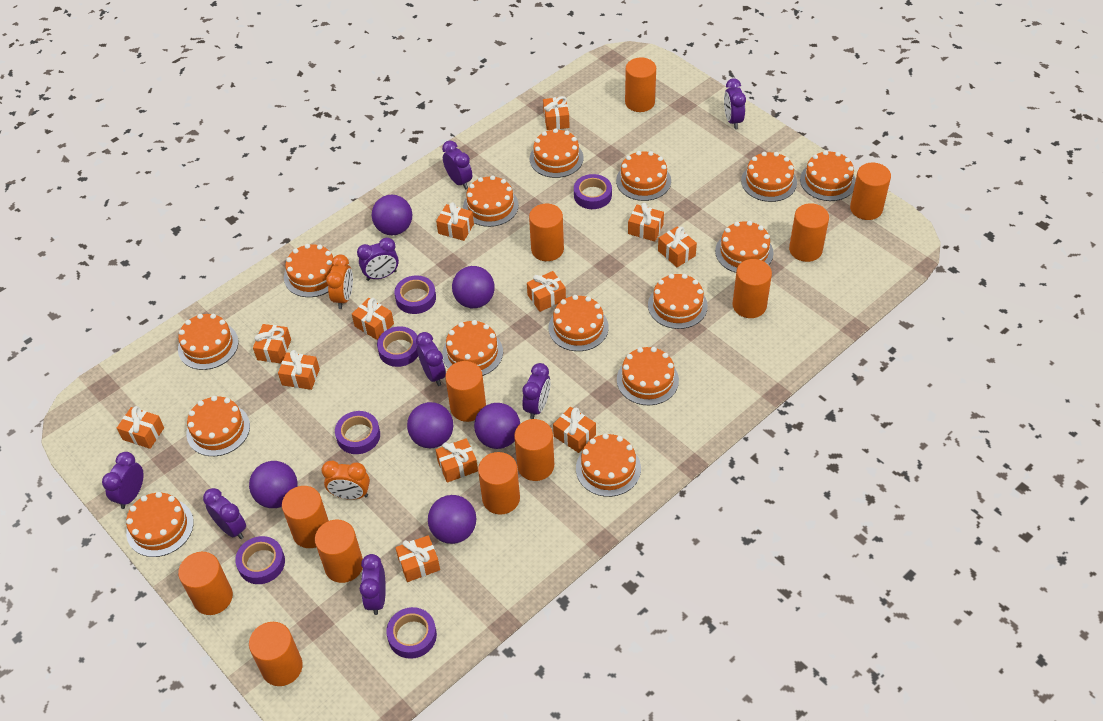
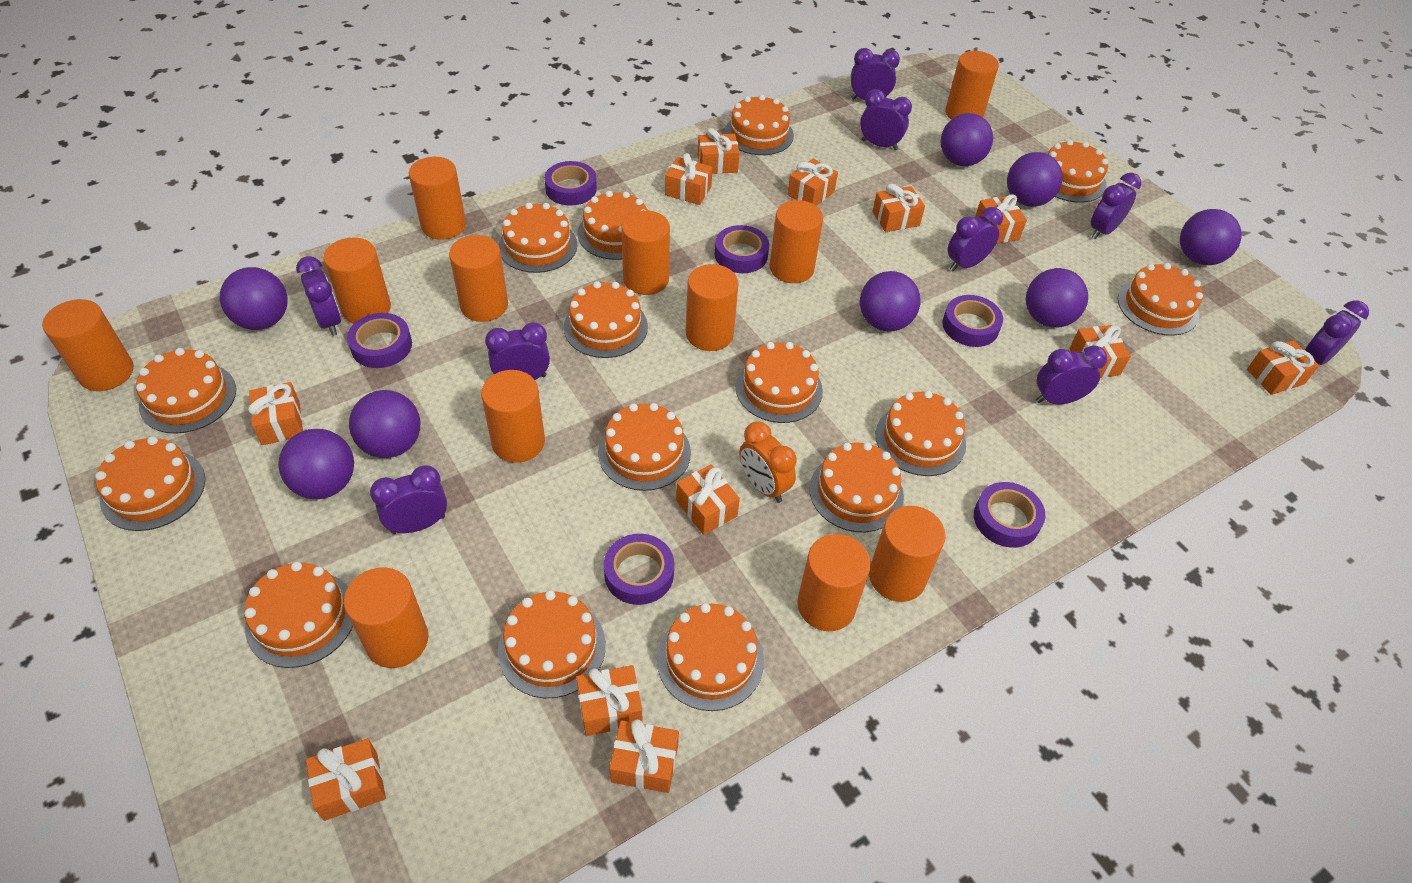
orange clock: [322,461,370,500] [326,255,353,309] = 2 -> [739,421,796,503] = 1
purple ball: [249,461,298,508] [372,195,412,235] [407,402,453,448] [428,495,476,544] [452,266,495,308] [474,403,520,449] = 6 -> [220,267,288,330] [278,429,354,499] [349,390,420,458] [860,271,921,332] [941,113,993,166] [1007,152,1063,207] [1026,268,1088,328] [1180,209,1242,265] = 8
purple clock: [102,452,144,509] [203,488,246,539] [357,238,399,281] [360,554,386,615] [416,332,446,386] [442,140,472,189] [522,363,551,419] [724,78,746,129] = 8 -> [296,256,341,336] [370,465,447,534] [485,322,550,380] [851,48,900,100] [860,89,912,150] [948,207,1003,271] [1036,346,1107,404] [1090,173,1141,239] [1305,301,1369,365] = 9

